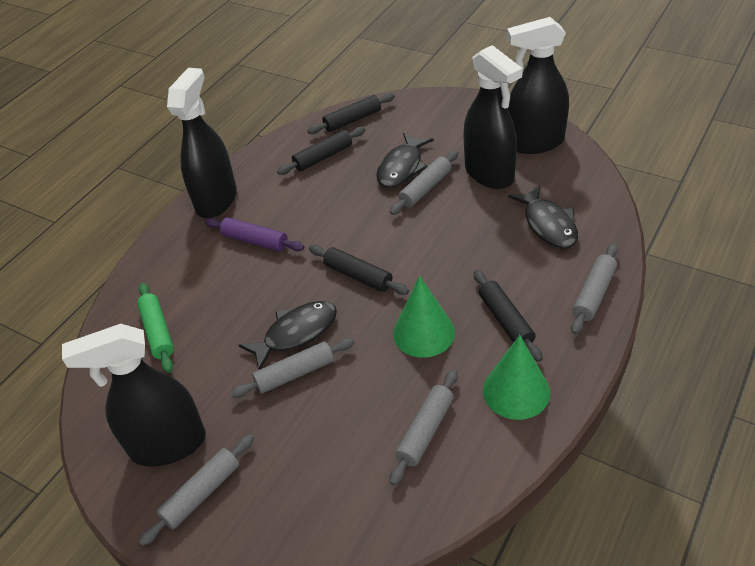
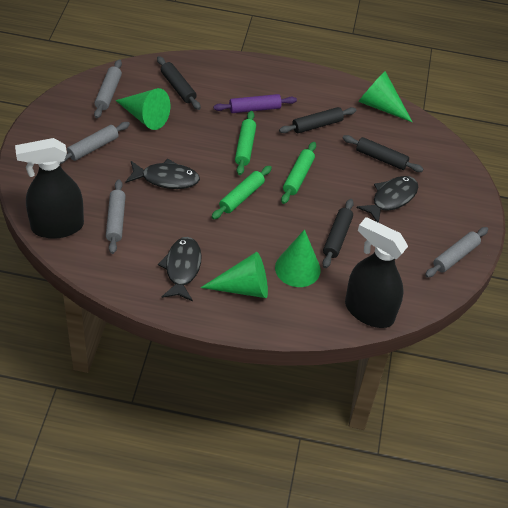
black spray bottle: [62,324,206,467] [167,68,237,218] [463,45,523,189] [507,17,569,154] = 4 -> [15,138,84,239] [345,217,408,328] = 2
green cone: [393,276,455,358] [483,335,550,420] = 2 -> [115,88,170,130] [200,252,268,298] [275,229,321,287] [358,71,412,122] = 4
green rolling pin: [137,283,174,373] = 1 -> [211,166,272,219] [235,111,256,175] [281,142,316,204] = 3
grey rolling pin: [139,434,254,546] [230,338,355,398] [390,150,458,215] [390,370,458,486] [571,244,618,334] = 5 -> [60,122,130,164] [94,59,122,118] [106,179,126,254] [425,227,488,278] = 4

